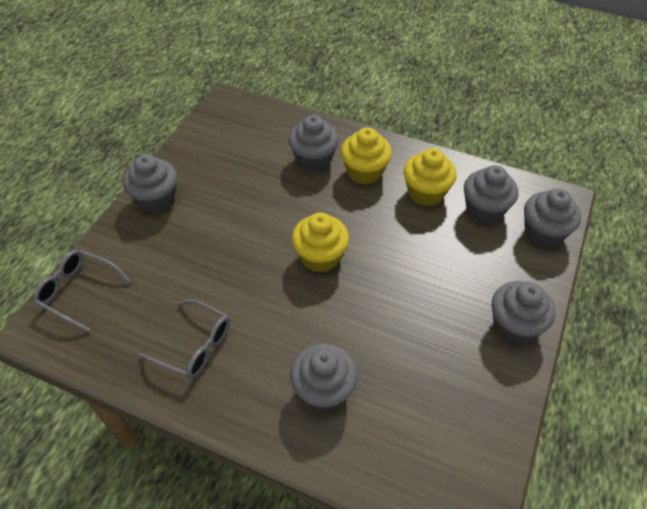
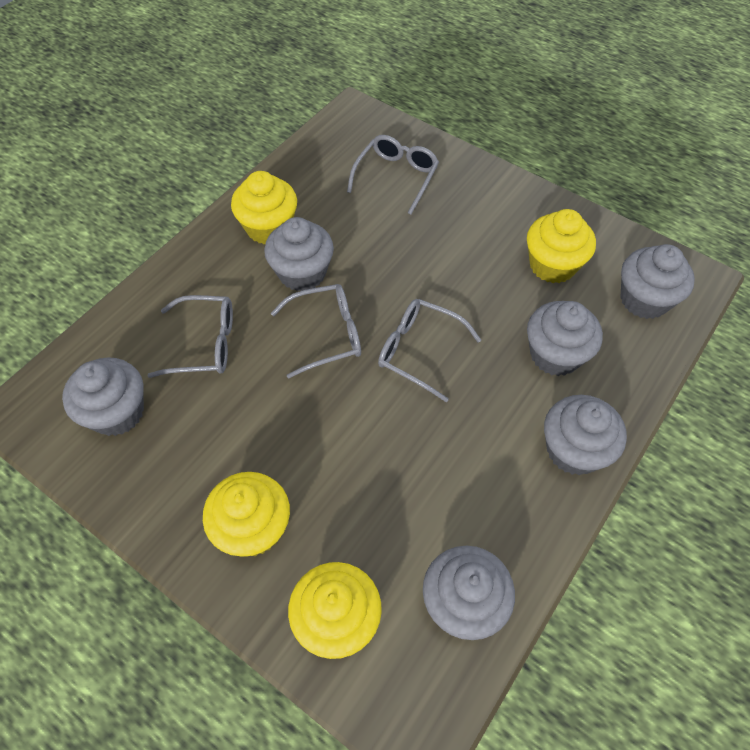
grey glasses: [33,250,130,332] [138,299,230,379] = 2 -> [147,295,233,378] [271,284,361,379] [347,135,439,214] [378,299,481,402] = 4
yellow cupcake: [292,213,349,272] [341,127,392,185] [404,148,457,206] = 3 -> [203,472,290,557] [231,171,297,244] [288,562,382,659] [527,209,596,283] = 4

